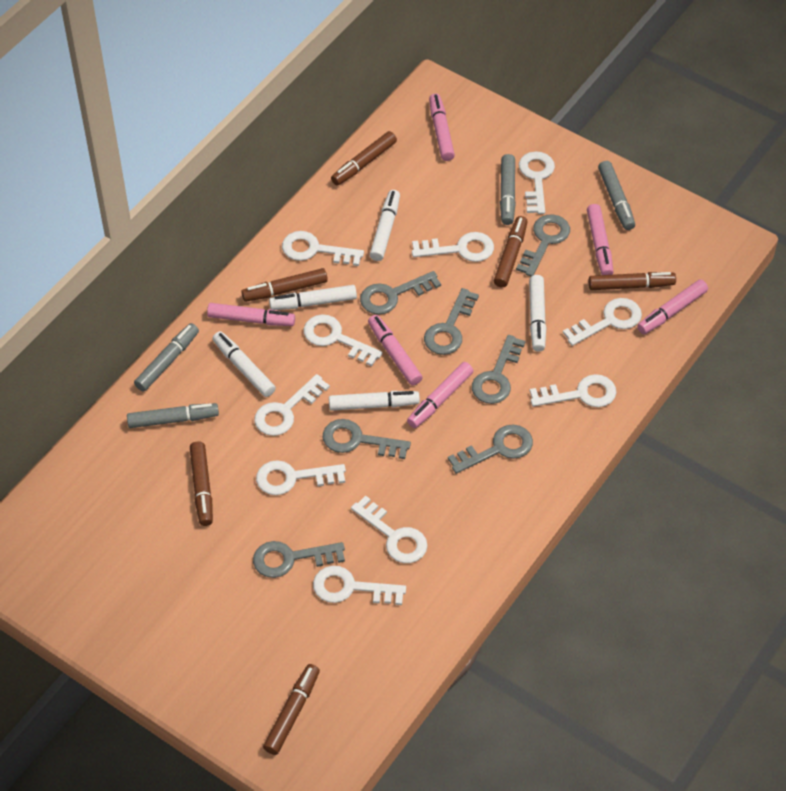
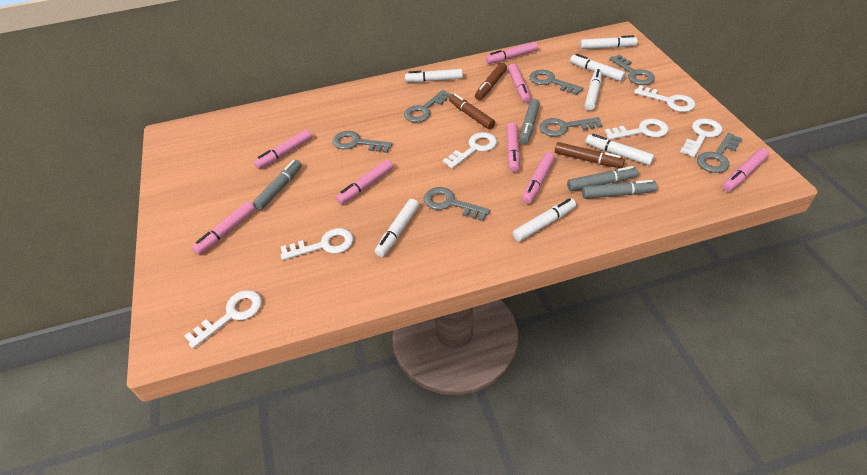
brown marker: [190,441,213,526] [241,268,328,302] [263,664,320,755] [331,131,397,186] [494,216,527,288] [589,272,676,290] = 6 -> [449,93,495,129] [475,63,507,100] [555,142,625,168] = 3
pink marker: [207,303,295,326] [368,315,422,385] [407,362,473,428] [429,93,455,161] [587,204,613,275] [637,279,708,334] = 6 -> [192,202,255,255] [254,129,312,169] [336,160,393,204] [486,41,538,64] [506,122,520,172] [508,63,531,103] [522,152,555,204] [722,148,769,191] = 8
white key: [254,374,330,436] [256,460,346,495] [282,231,364,266] [304,314,382,366] [313,566,406,605] [351,496,428,563] [412,232,494,262] [519,151,555,214] [530,374,616,407] [563,298,642,346] = 10 -> [184,290,262,349] [281,228,353,260] [443,132,497,169] [605,119,669,140] [634,85,696,112] [680,119,723,157] = 6
white marker: [213,331,276,397] [269,285,357,310] [329,391,420,411] [370,190,400,261] [529,275,546,352] = 5 -> [375,199,419,257] [405,69,463,82] [513,198,576,242] [570,54,626,81] [580,35,638,49] [584,69,602,111] [586,134,655,165] = 7

